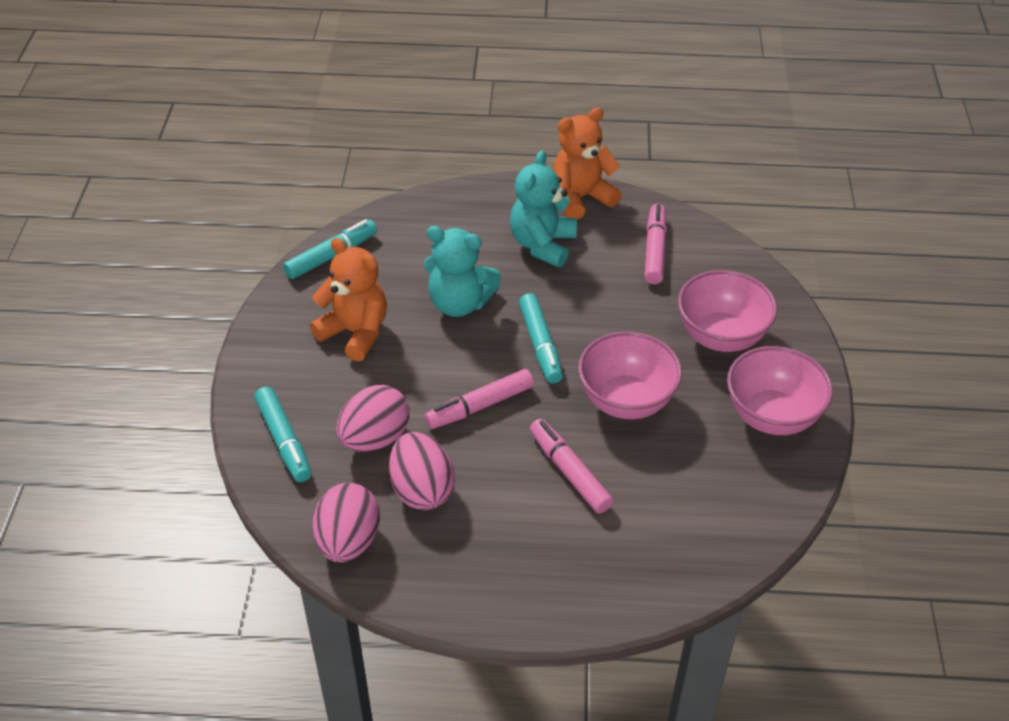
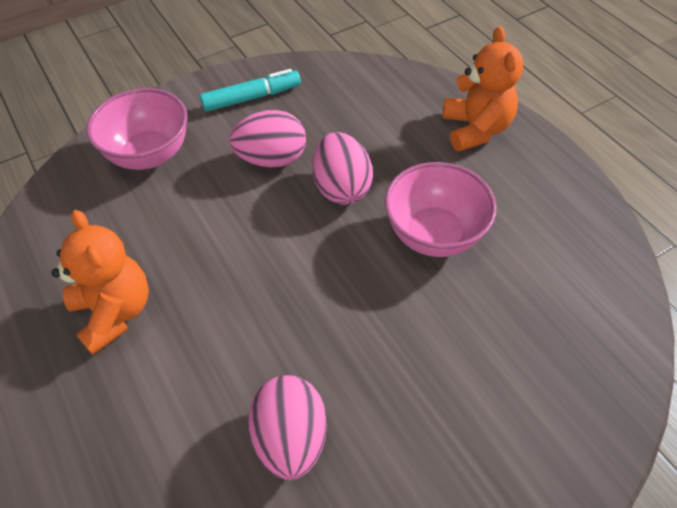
pink bowl: [578,331,682,419] [678,270,777,352] [727,346,833,435] = 3 -> [86,88,187,170] [385,162,497,257] = 2
pink marker: [425,369,534,429] [530,419,613,514] [645,204,667,284] = 3 -> none = 0
turquoise marker: [254,387,312,482] [283,219,377,279] [519,293,563,383] = 3 -> [200,69,301,112] = 1
turquoise teddy bear: [424,226,501,317] [510,150,577,267] = 2 -> none = 0

